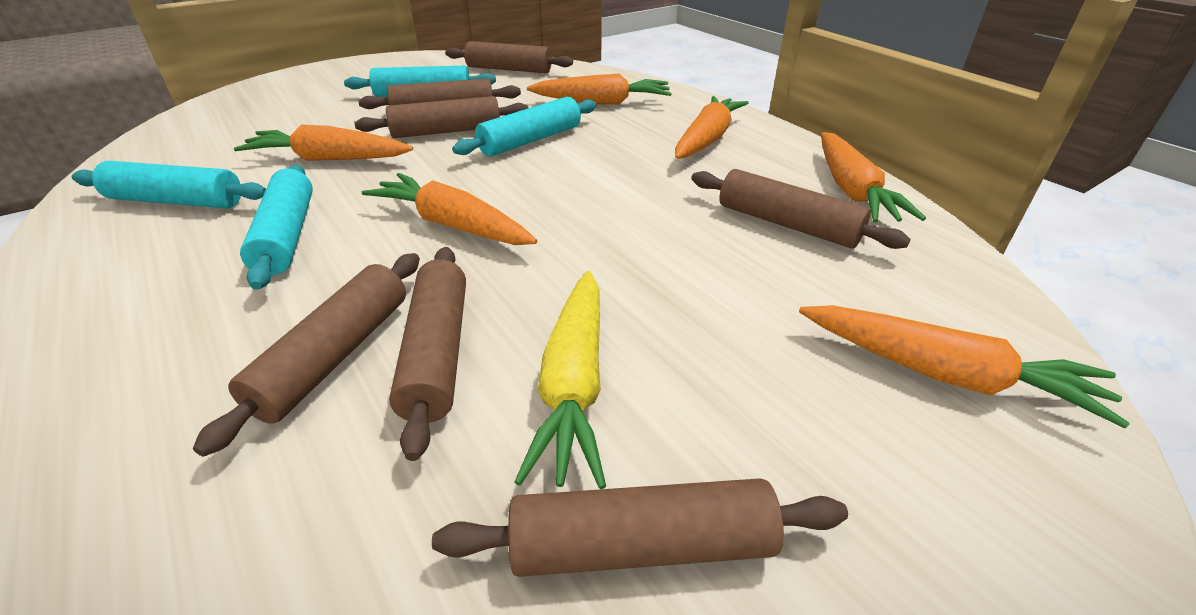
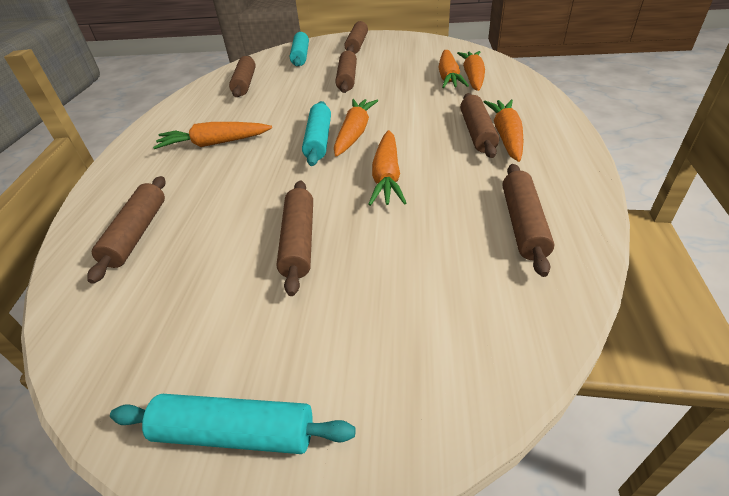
turquoise rolling pin: [72,161,266,208] [240,165,313,290] [344,66,496,97] [452,97,596,156] = 4 -> [110,394,356,454] [290,32,309,66] [302,101,331,166] = 3
yellow carrot: [514,271,606,489] = 1 -> none = 0

